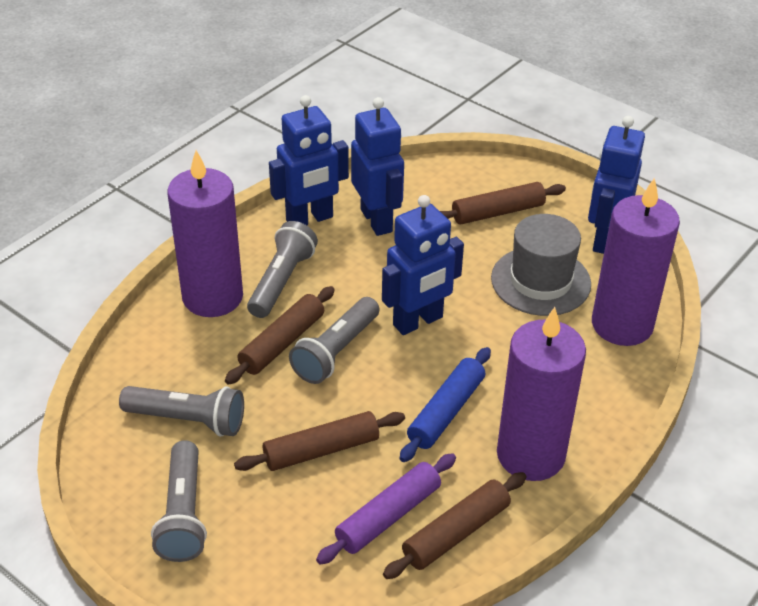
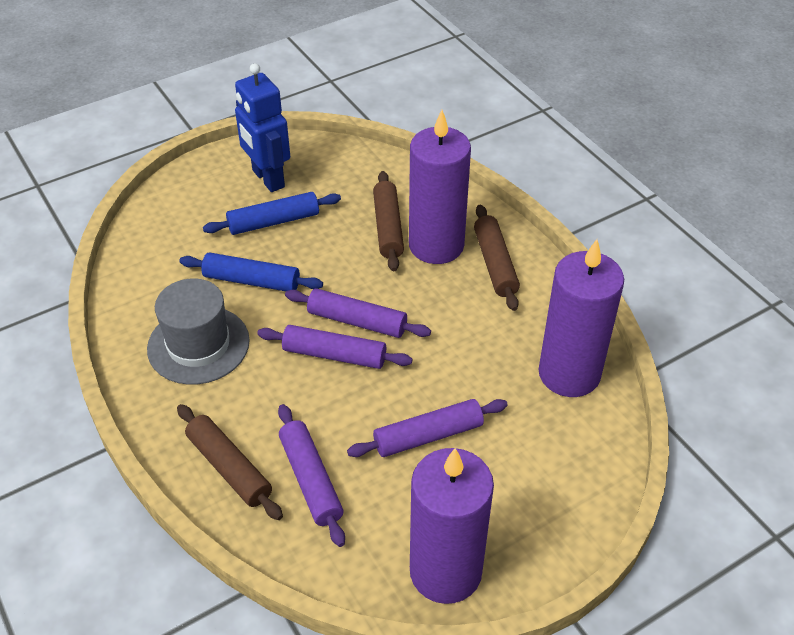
blue robot: [269,95,349,225] [351,97,404,236] [382,195,464,335] [588,116,645,254] = 4 -> [235,63,290,192] = 1
blue rolling pin: [400,347,491,462] = 1 -> [179,252,323,291] [203,192,341,235] = 2
brown rolling pin: [225,286,335,385] [234,411,405,471] [383,472,527,579] [440,182,566,225] = 4 -> [177,404,283,520] [373,171,404,271] [474,205,520,311] = 3
grey flashlight: [119,386,244,437] [151,440,207,562] [247,221,318,318] [289,297,379,384] = 4 -> none = 0
purple rolling pin: [316,453,456,565] = 1 -> [257,325,412,369] [278,404,345,547] [285,288,431,338] [347,399,508,457] = 4

